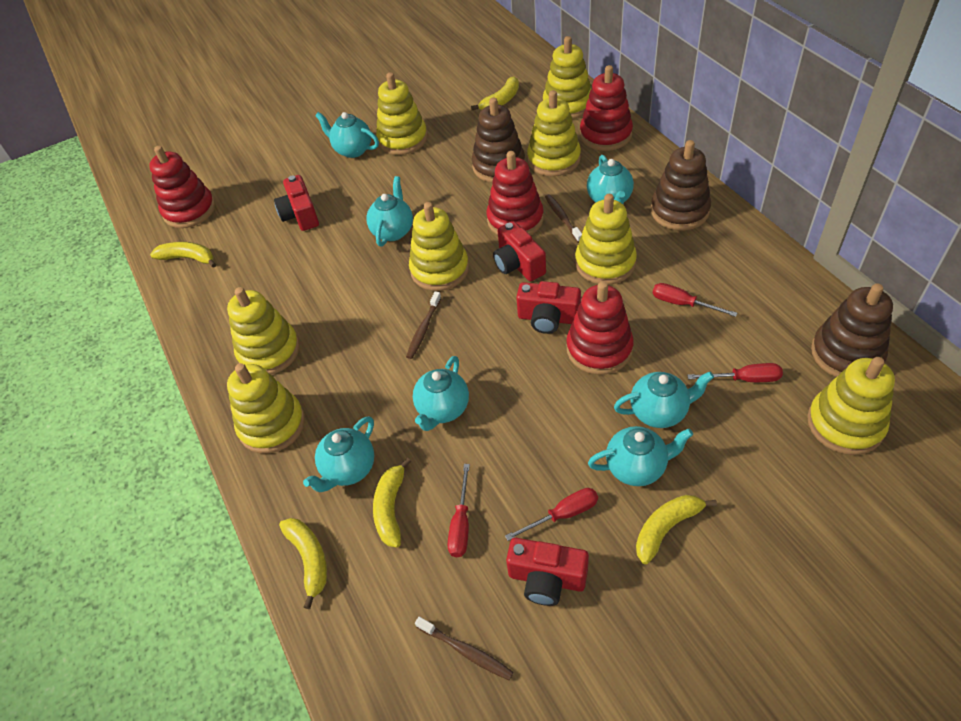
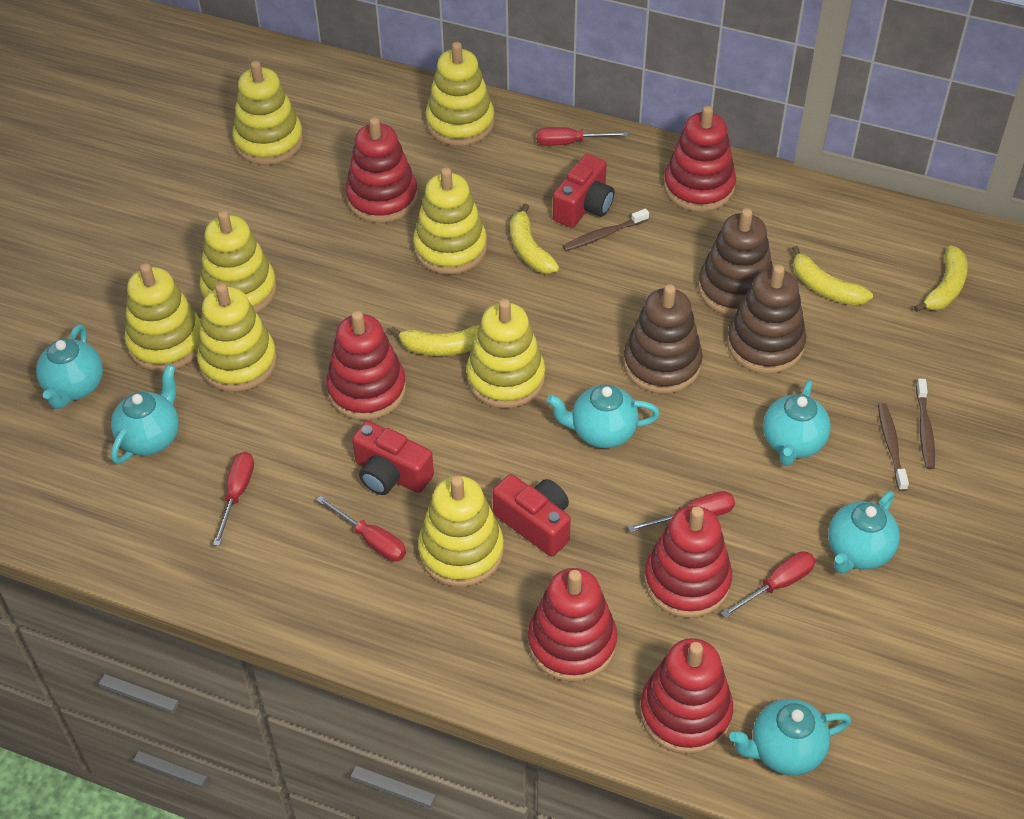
red camera: [274,175,319,231] [493,221,546,281] [506,538,589,606] [516,281,581,334] = 4 -> [352,421,434,495] [492,474,571,557] [553,154,614,228] = 3
red screwdriver: [448,464,470,557] [505,488,598,541] [652,283,737,317] [687,363,783,382] = 4 -> [213,452,254,546] [317,496,406,562] [537,127,629,146] [628,491,735,532] [721,551,816,618] = 5
red stacking toy: [149,146,215,228] [486,151,544,235] [566,281,634,375] [580,65,633,151] = 4 -> [326,311,406,420] [345,117,418,223] [528,568,617,682] [640,638,733,754] [644,506,732,618] [664,106,736,212] = 6
turquoise teapot: [303,416,374,492] [315,112,379,158] [366,176,413,247] [413,356,469,431] [587,155,634,204] [588,426,693,486] [614,371,714,428] = 7 -> [36,324,103,409] [111,365,179,464] [547,384,660,448] [729,699,851,776] [763,380,831,466] [828,491,900,574] = 6
yellow banana: [150,242,216,268] [279,518,327,609] [373,458,411,548] [471,76,519,110] [636,495,717,564] = 5 -> [390,325,480,356] [510,204,559,274] [792,246,873,306] [914,245,968,312] = 4

